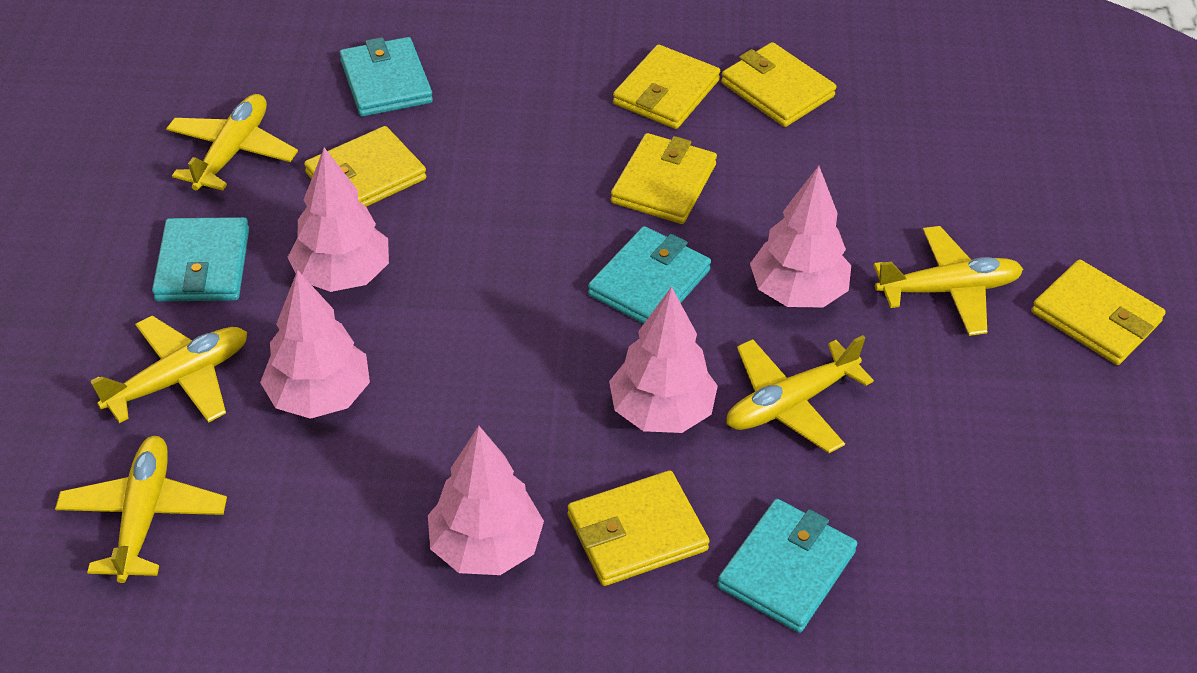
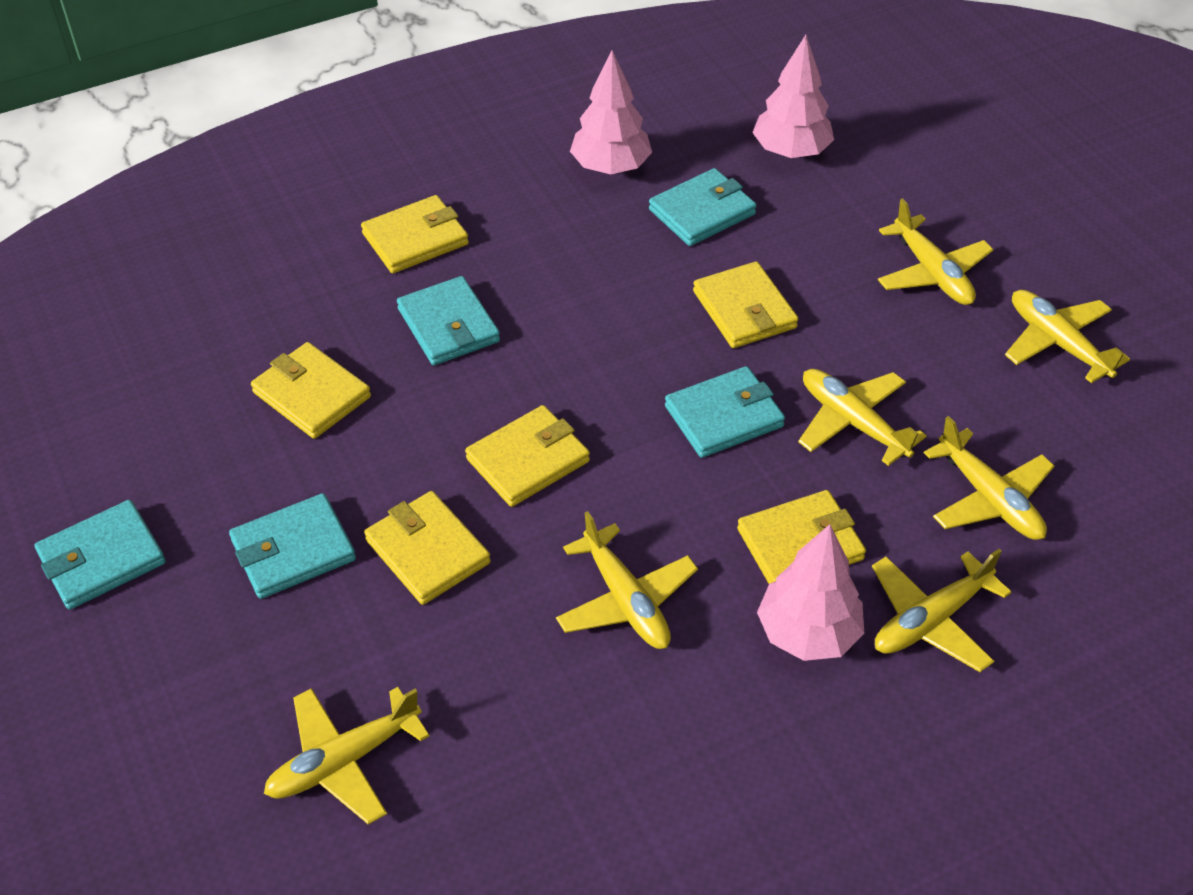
pink tree: [260,270,370,419] [287,148,389,292] [428,426,544,575] [609,286,718,433] [750,166,851,308] = 5 -> [570,50,652,174] [752,35,834,158] [757,524,864,661] = 3
turquoise wallet: [152,217,249,302] [340,37,433,116] [588,226,711,324] [717,499,857,633] = 4 -> [35,500,166,610] [229,493,356,599] [397,276,500,365] [649,168,757,246] [665,366,785,458] = 5
yellow plane: [55,436,227,583] [90,316,247,423] [166,94,298,191] [726,335,874,453] [873,226,1023,336] = 5 -> [264,687,430,825] [556,511,698,649] [798,369,927,466] [872,549,1011,672] [878,198,993,305] [924,416,1054,540] [1005,290,1130,383] = 7

